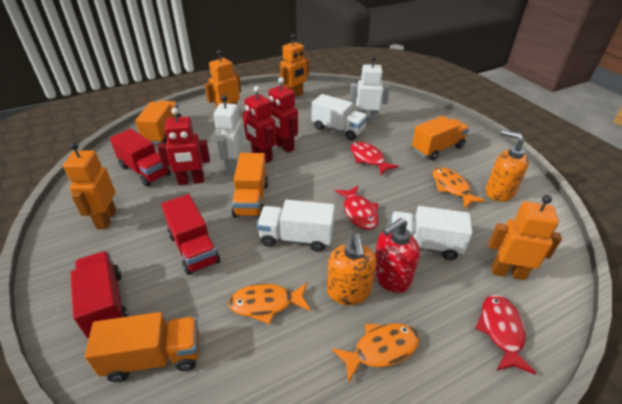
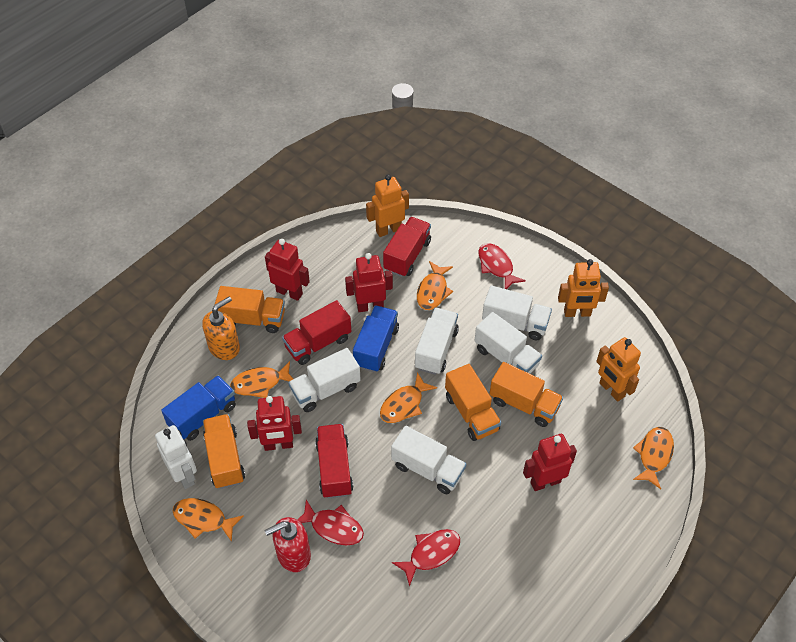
blue truck: none = 0 -> [161,375,236,441] [353,305,399,373] = 2
orange fish: [228,283,311,324] [332,323,419,383] [433,167,486,208] = 3 -> [173,498,244,542] [230,361,293,398] [380,372,437,423] [417,261,453,310] [633,427,674,489] = 5
orange robot: [63,142,116,229] [204,50,241,109] [280,34,309,97] [488,195,562,280] = 4 -> [366,174,409,237] [558,259,609,317] [596,337,641,402] = 3
orange soap dispenser: [327,234,376,305] [486,130,529,202] = 2 -> [202,297,240,360] = 1
red robot: [157,108,210,185] [243,86,276,163] [269,77,298,153] = 3 -> [247,396,302,451] [265,239,310,301] [345,253,393,312] [523,434,577,491] = 4
white robot: [214,95,244,174] [350,55,390,124] = 2 -> [155,425,197,489] = 1
white truck: [257,200,335,252] [311,94,368,140] [390,206,472,260] = 3 -> [288,348,361,412] [391,426,467,494] [415,308,459,375] [475,312,542,374] [482,286,552,340] = 5

